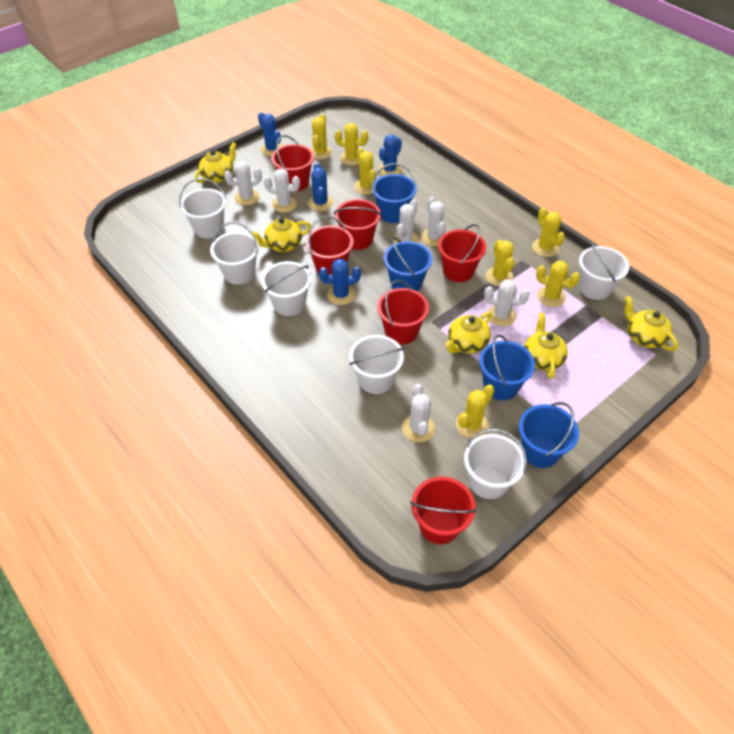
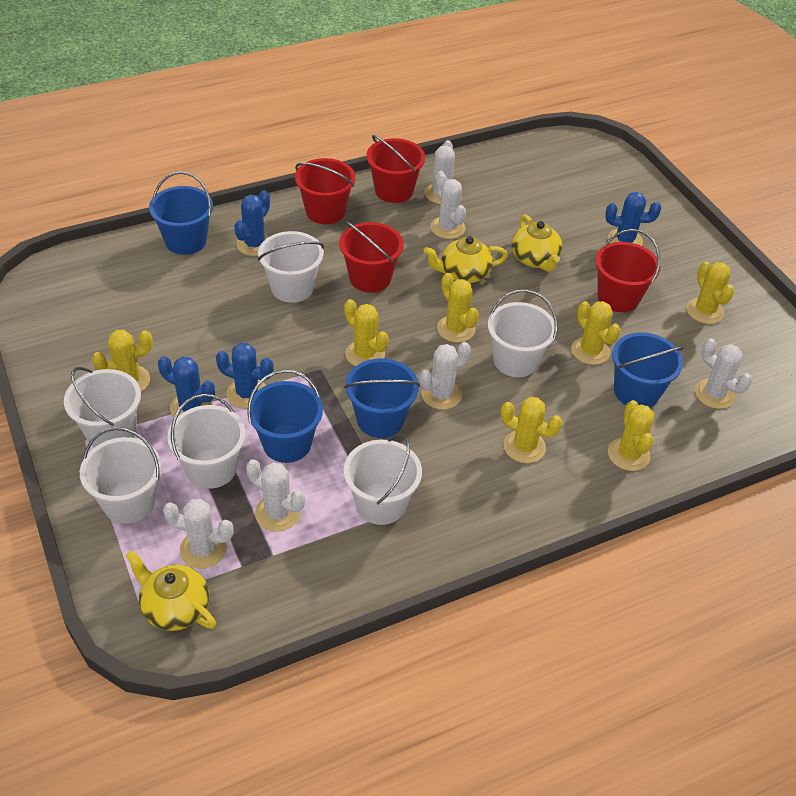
red bucket: [271,135,314,191] [306,216,354,275] [334,199,382,250] [377,280,429,344] [410,477,477,544] [438,224,486,282] = 6 -> [295,158,356,224] [339,221,404,293] [367,135,425,203] [595,229,660,312] = 4
yellow teapot: [195,142,237,183] [250,218,311,252] [445,312,492,353] [524,313,568,379] [624,296,678,351] = 5 -> [125,550,216,631] [424,236,508,283] [512,215,562,272] = 3

